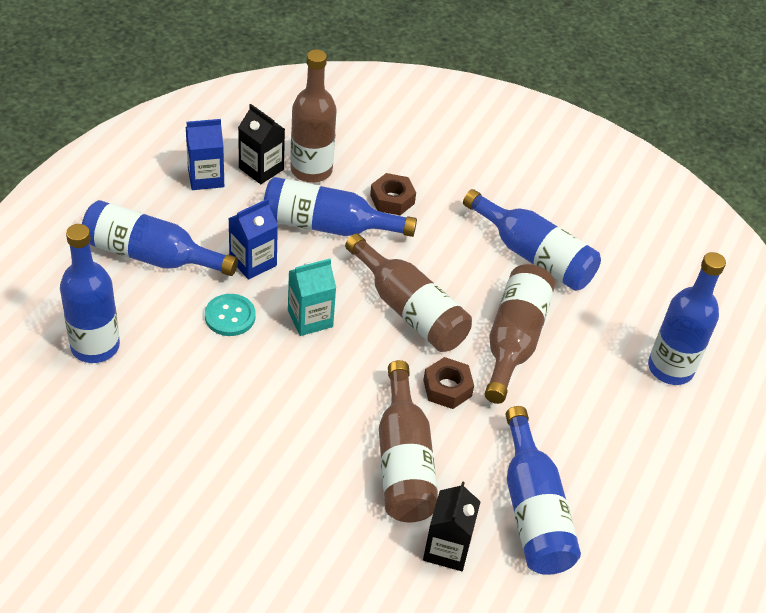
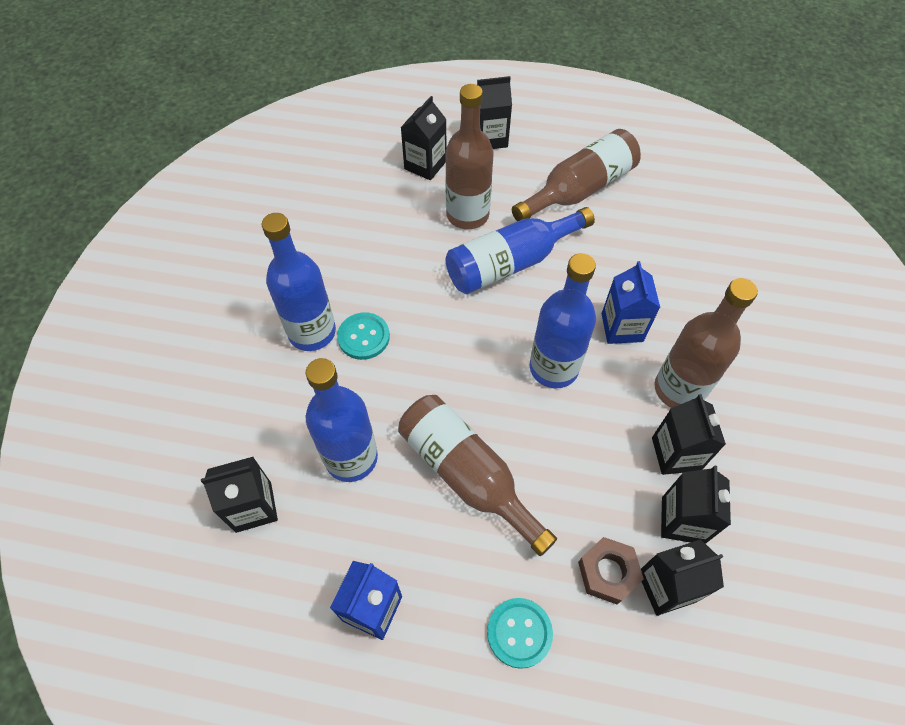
black carton: [238,104,285,184] [423,481,481,571] = 2 -> [201,457,278,533] [400,96,446,180] [477,76,512,149] [641,539,724,616] [652,394,726,475] [661,466,731,544] = 6
blue bottle: [60,224,120,363] [82,200,238,276] [264,177,417,237] [463,189,601,291] [505,406,581,575] [648,252,726,385] = 6 -> [262,213,336,351] [306,358,378,482] [446,207,595,294] [530,253,596,388] = 4
brown nut: [370,173,416,215] [423,357,474,409] = 2 -> [578,537,644,604] = 1
turquoise button: [205,294,256,336] = 1 -> [337,312,390,360] [487,598,553,669] = 2
turquoise carton: [288,259,336,336] = 1 -> none = 0

